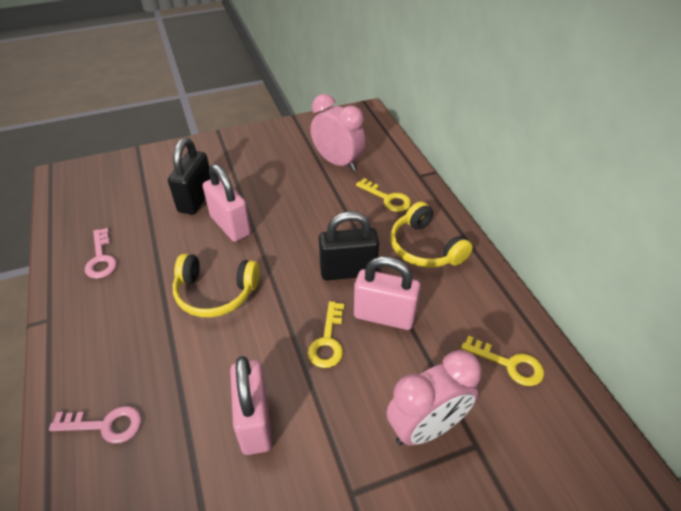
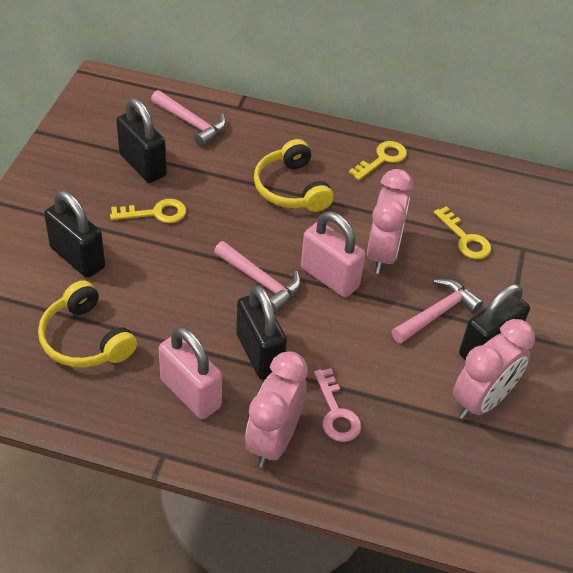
black padlock: [168,138,210,215] [319,211,379,280] = 2 -> [44,190,105,278] [116,98,167,183] [236,285,287,380] [459,284,530,361] = 4
pink clock: [310,94,366,171] [387,350,482,446] = 2 -> [245,351,308,468] [367,169,413,274] [453,319,535,420] = 3
pink hammer: none = 0 -> [151,90,226,147] [214,241,301,313] [391,279,483,344] = 3
pink key: [49,406,142,444] [85,228,117,279] = 2 -> [314,368,361,442] = 1
pink padlock: [203,164,251,242] [230,356,272,455] [354,256,421,330] = 3 -> [159,326,222,419] [301,211,365,298] = 2

